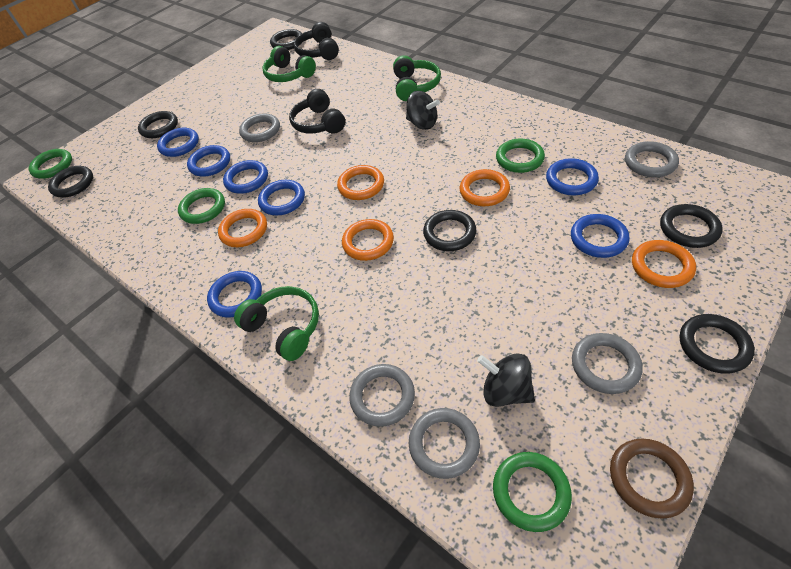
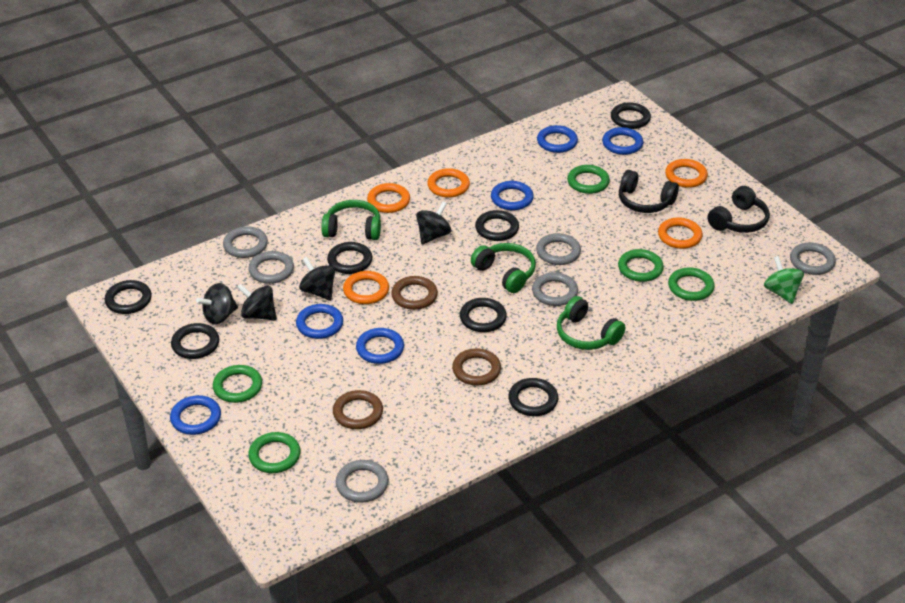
black ring: [48,166,93,198] [138,111,178,138] [270,29,302,50] [423,210,476,251] [660,204,722,248] [679,314,755,374] = 6 -> [105,280,152,314] [171,323,219,359] [327,242,372,274] [460,298,507,332] [475,210,519,241] [508,378,558,416] [611,102,651,129] = 7
black spinning top: [406,91,440,130] [477,353,535,407] = 2 -> [196,283,238,324] [237,283,277,320] [299,257,335,301] [416,202,451,244] = 4
blue ring: [157,128,199,157] [187,145,230,177] [207,271,262,318] [223,160,268,194] [258,180,305,215] [546,158,599,195] [571,214,630,258] = 7 -> [170,395,221,435] [296,304,343,339] [356,328,404,364] [491,181,534,210] [537,125,578,153] [602,127,643,155] = 6
brown ring: [610,439,694,519] = 1 -> [333,390,383,429] [391,276,438,310] [452,348,501,386] = 3
green ring: [29,149,72,179] [178,188,225,224] [493,452,572,532] [496,138,545,173] = 4 -> [213,365,262,403] [248,432,300,473] [567,165,610,194] [618,249,664,282] [668,267,715,301] = 5
green spinning top: none = 0 -> [764,256,804,304] = 1
grey ring: [239,113,280,142] [349,364,415,427] [409,408,480,479] [572,333,643,394] [625,141,679,177] = 5 -> [223,226,268,258] [248,251,294,284] [336,460,389,503] [532,272,578,306] [536,233,581,265] [790,243,836,275] = 6

